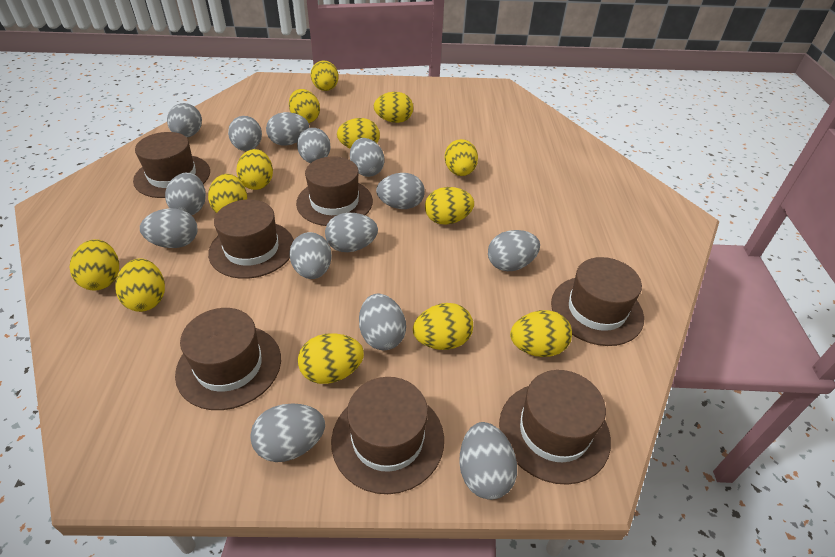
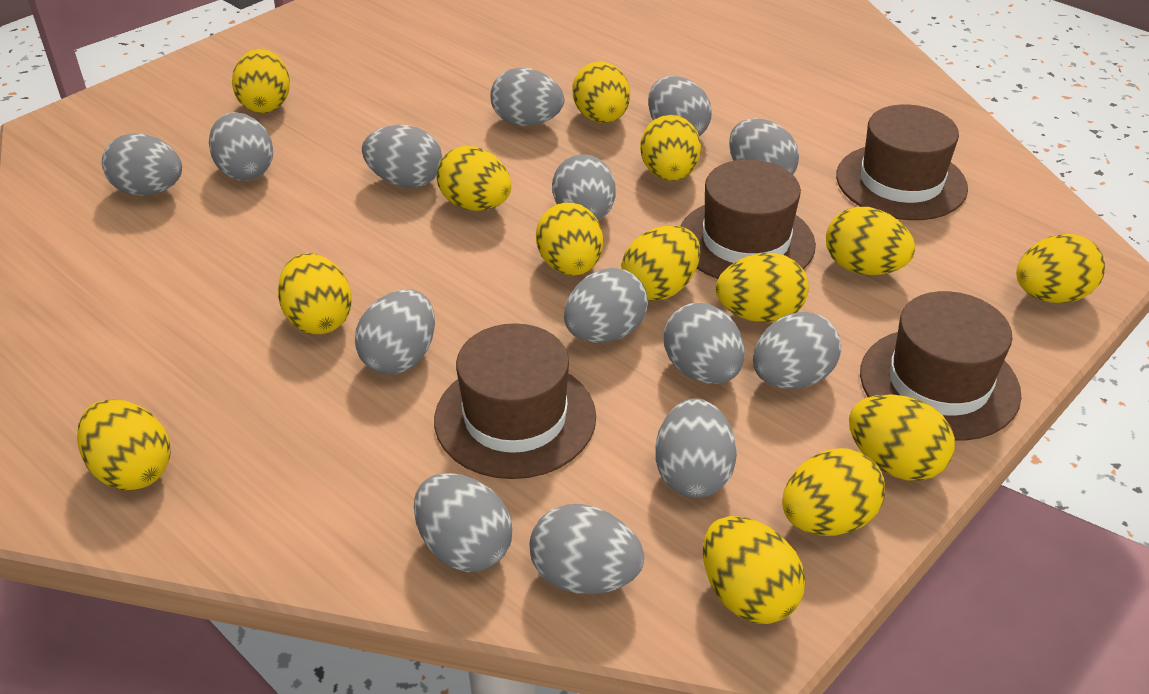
brown hat: [133,132,210,198] [175,308,281,410] [208,199,294,279] [296,156,373,226] [331,377,444,494] [499,370,611,485] [551,257,644,346] = 7 -> [434,323,596,479] [680,160,816,279] [836,104,968,220] [860,291,1021,441] = 4
yellow egg: [70,239,119,291] [116,258,165,312] [208,174,247,213] [236,149,273,190] [289,89,320,123] [298,333,364,384] [311,61,339,91] [337,118,380,149] [374,92,413,123] [413,303,473,350] [425,187,474,225] [444,139,478,176] [510,310,572,357] = 13 -> [77,399,171,491] [232,49,290,113] [278,253,352,334] [437,146,512,211] [536,203,603,276] [572,62,630,123] [621,226,700,301] [640,115,701,181] [703,516,805,624] [716,253,809,323] [782,448,885,536] [826,207,915,275] [849,394,955,481] [1016,234,1105,303] = 14

